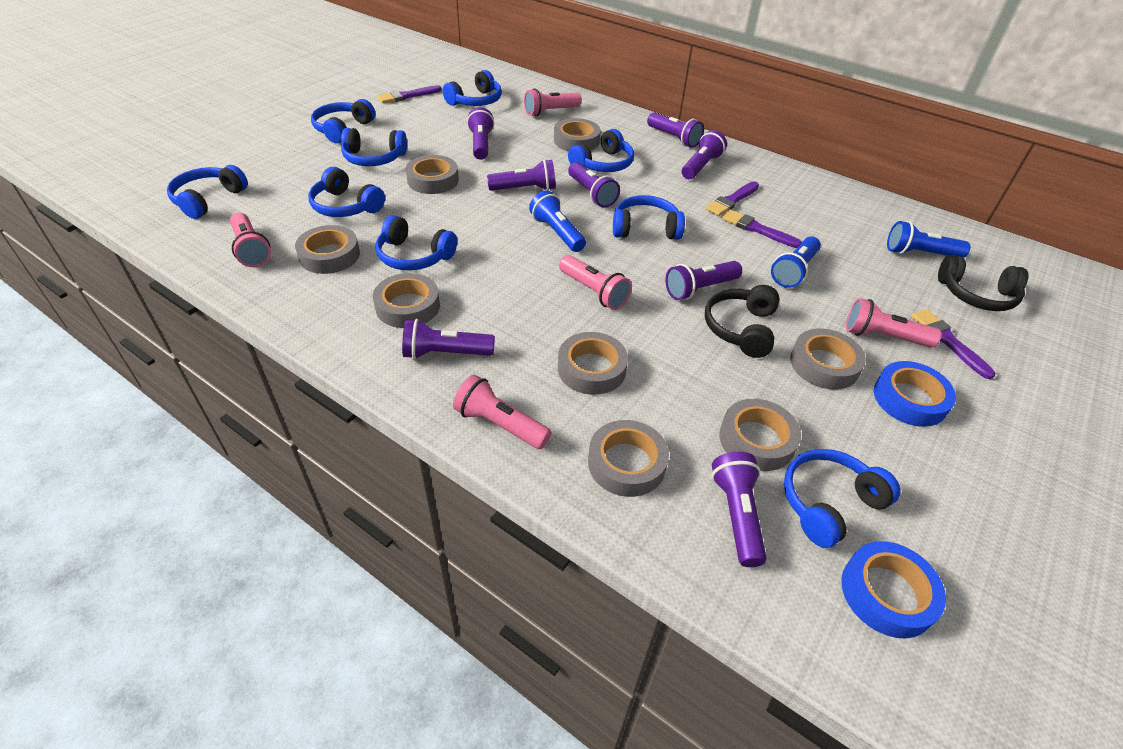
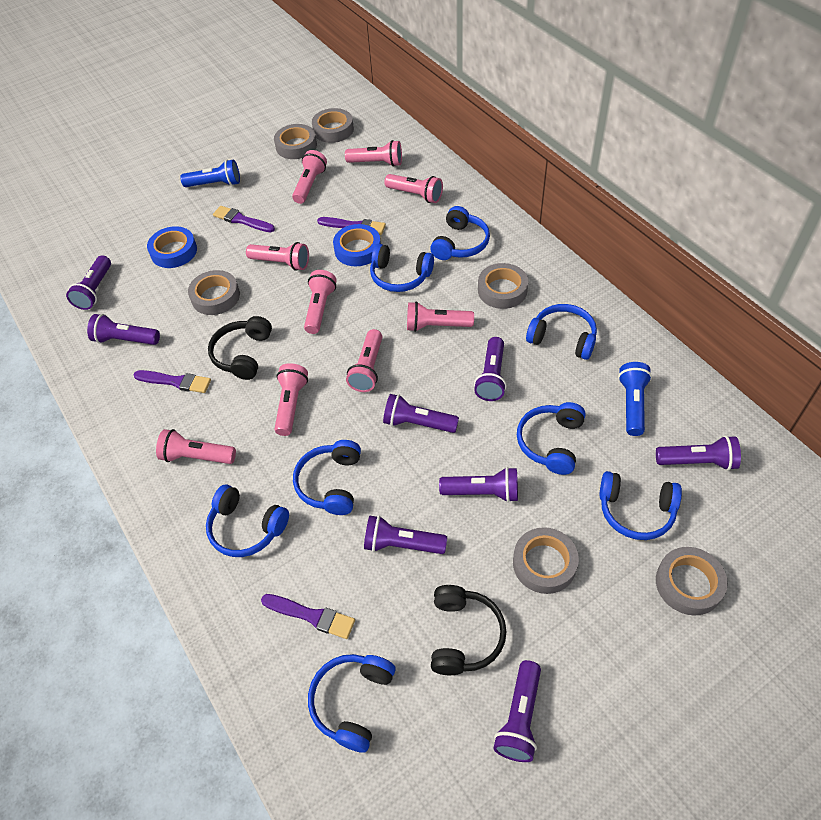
blue flashlight: [529,191,586,252] [771,236,821,288] [887,221,970,258] = 3 -> [180,160,240,187] [618,362,652,436] = 2
blue headphones: [167,165,248,219] [308,167,385,217] [311,99,375,143] [341,128,407,166] [375,215,457,270] [442,70,502,106] [568,129,634,172] [613,195,685,240] [784,449,901,548] = 9 -> [206,484,289,557] [293,440,361,515] [308,654,396,753] [370,244,434,292] [430,206,490,260] [517,402,586,475] [526,304,597,360] [599,471,682,540] = 8
grey tape: [295,225,360,274] [373,273,440,328] [406,155,459,194] [554,118,601,151] [558,332,628,395] [588,420,669,497] [719,399,801,471] [790,328,866,390] = 8 -> [188,270,240,315] [274,124,317,159] [312,108,354,143] [478,263,528,309] [513,527,579,594] [656,547,728,616] = 6
pink flashlight: [230,213,271,267] [453,375,551,449] [524,88,582,116] [559,255,632,310] [846,298,942,348] = 5 -> [156,429,236,464] [246,242,309,271] [274,363,308,436] [292,150,327,204] [304,270,336,334] [345,140,402,167] [346,329,382,392] [384,174,443,203] [407,301,474,332] = 9

